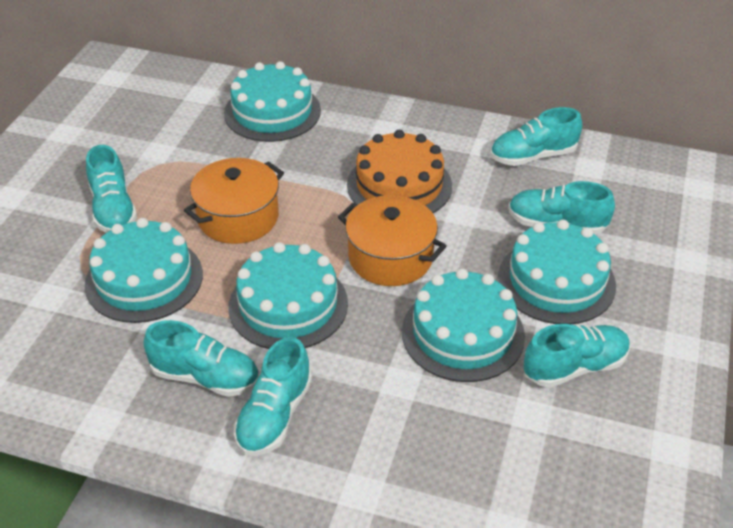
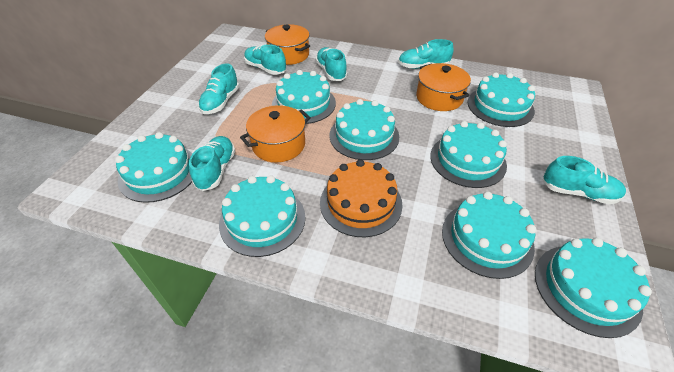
orange pot: [184,158,284,244] [338,195,447,286] = 2 -> [240,105,311,162] [265,24,310,65] [416,63,471,111] = 3
turquoise cake: [85,218,203,323] [224,61,321,142] [228,242,348,349] [402,268,525,382] [498,220,616,324] = 5 -> [115,132,193,203] [219,176,305,257] [272,70,336,124] [330,99,399,160] [430,121,507,188] [442,191,536,279] [467,72,535,127] [535,238,652,338] = 8

